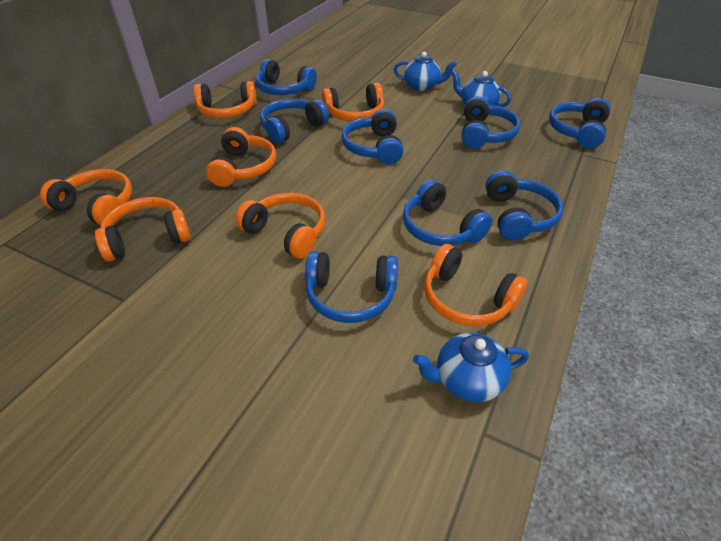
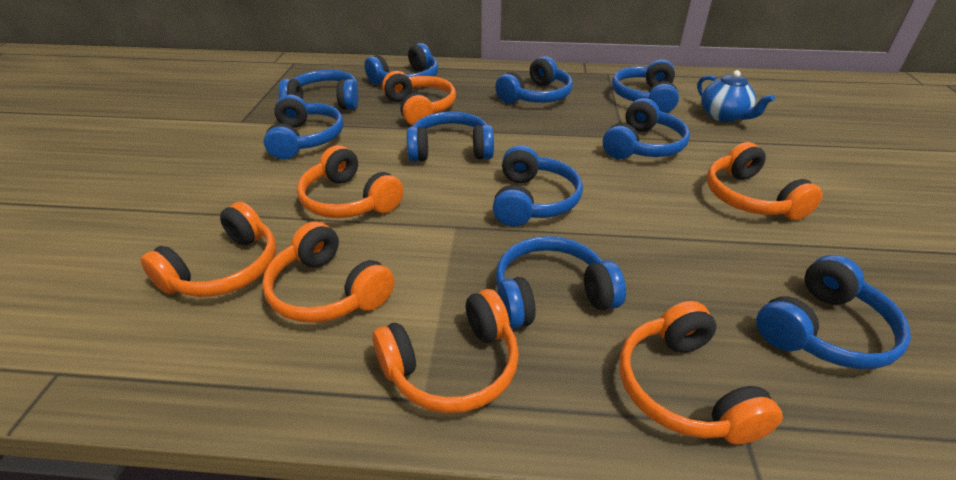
blue headphones: [256,59,317,95] [260,99,329,144] [305,251,398,323] [342,109,404,164] [403,179,493,246] [462,96,520,148] [485,170,563,241] [549,98,610,149] = 8 -> [264,95,344,159] [279,70,359,110] [364,43,438,85] [407,111,494,162] [493,145,583,226] [495,56,573,104] [496,236,626,329] [603,98,690,159] [612,60,679,113] [756,255,911,369] = 10
blue teapot: [394,52,457,91] [413,333,529,402] [451,70,511,107] = 3 -> [697,70,775,122] = 1

